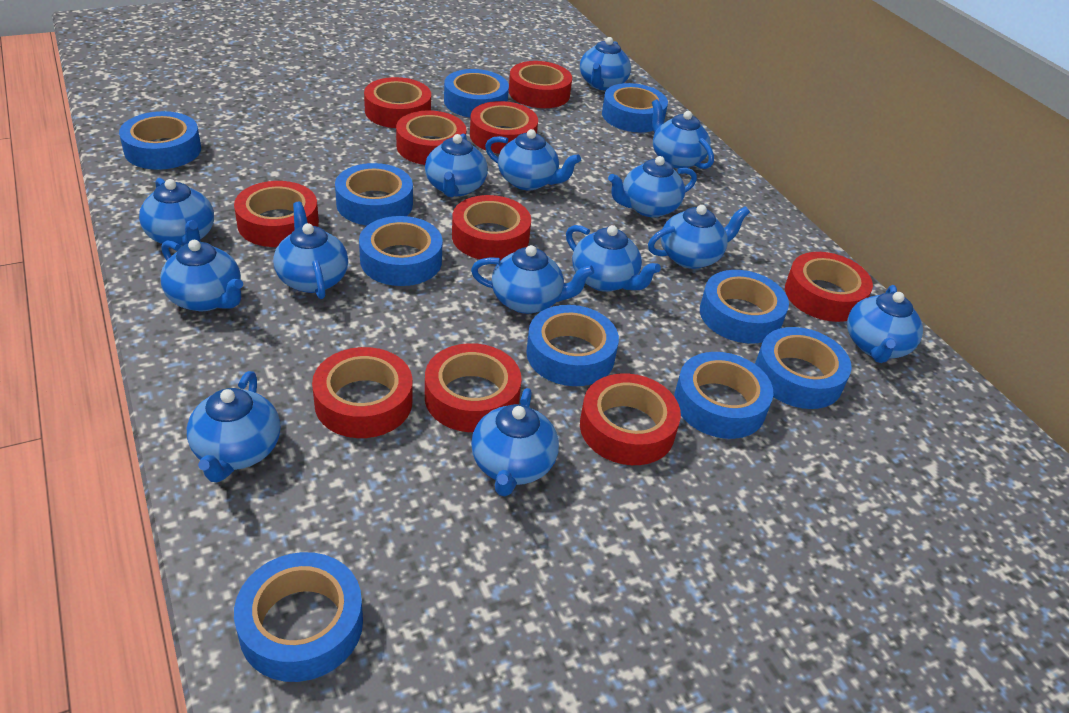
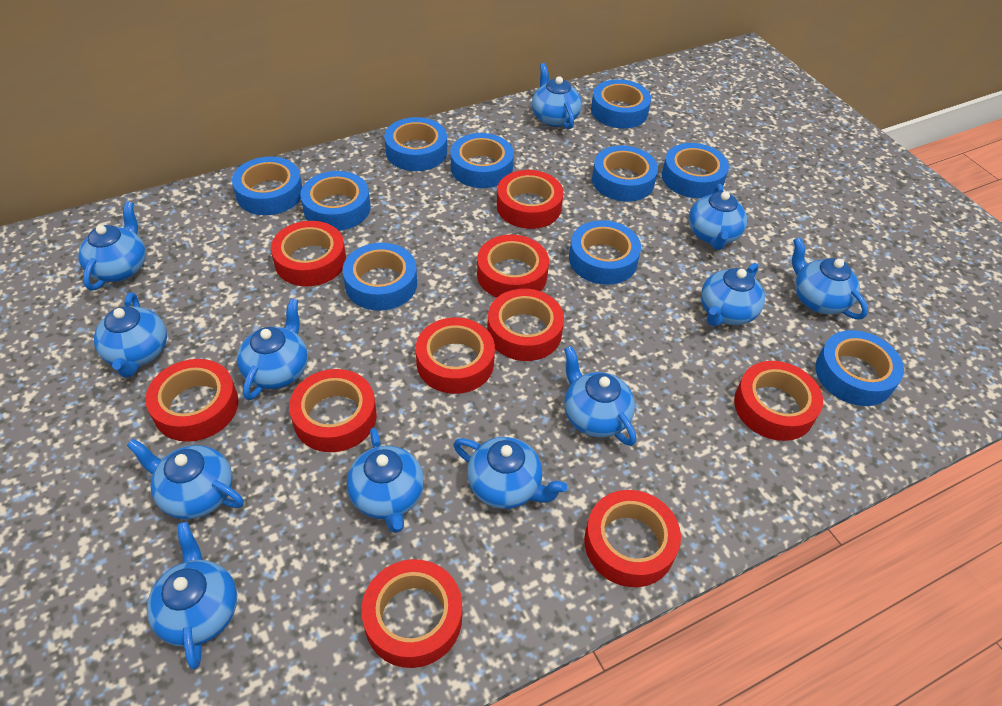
blue teapot: [139,178,214,247] [160,240,243,311] [187,371,280,482] [273,202,348,299] [425,134,488,197] [471,245,594,314] [471,388,559,496] [485,129,581,190] [566,225,661,292] [580,37,631,90] [608,156,697,217] [648,205,750,269] [652,99,714,169] [847,285,923,363] = 14 -> [78,201,146,290] [94,292,167,378] [126,439,244,519] [147,522,237,669] [237,298,308,400] [347,428,424,533] [453,437,567,509] [532,63,582,129] [564,346,636,446] [689,184,747,250] [701,263,765,326] [792,237,868,319] = 12

